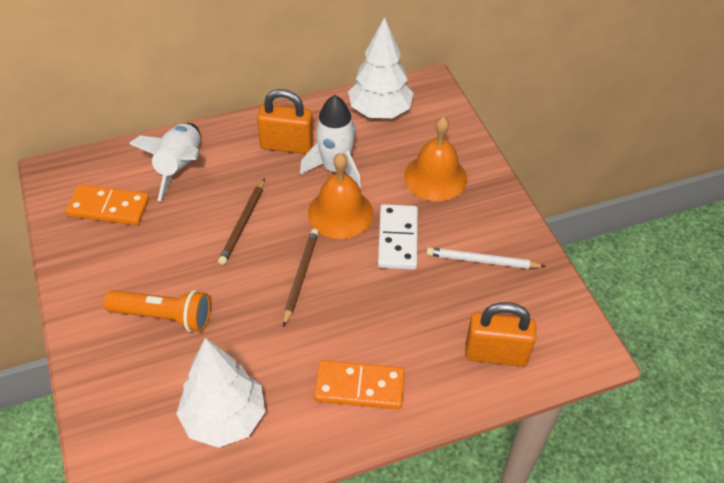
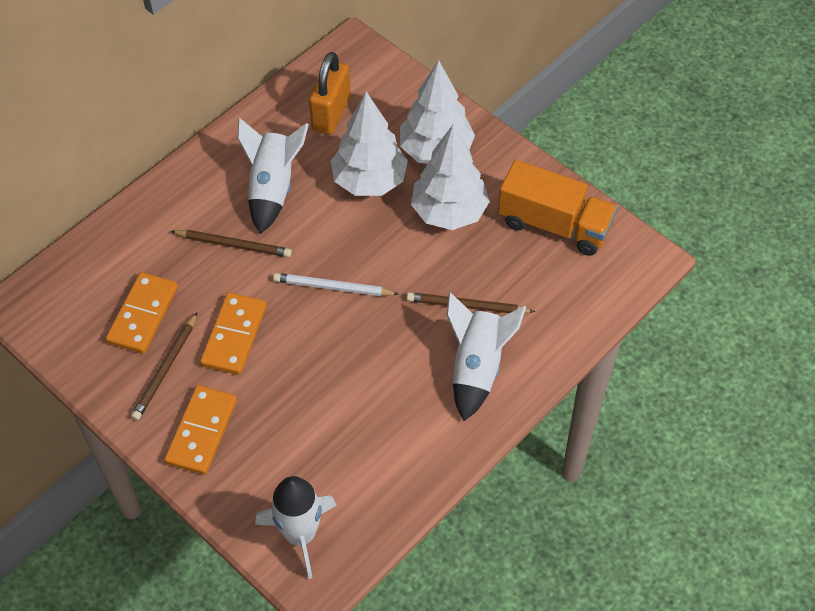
brown pencil: [218,178,265,265] [283,229,319,327] = 2 -> [131,313,197,421] [171,230,292,257] [407,292,535,313] = 3
orange bell: [308,153,373,239] [404,116,467,201] = 2 -> none = 0
orange domino: [66,184,149,225] [314,360,405,409] = 2 -> [106,272,178,354] [164,385,237,475] [200,292,267,375] = 3
orange flashlight: [104,290,211,332] = 1 -> none = 0
orange padlock: [257,89,313,154] [465,302,536,366] = 2 -> [309,52,351,135] = 1
orange truck: none = 0 -> [498,160,617,256] = 1
white domino: [378,204,418,270] = 1 -> none = 0
white rocket: [129,123,200,202] [300,95,361,189] = 2 -> [238,118,309,234] [255,476,337,579] [447,292,526,421] = 3
white tree: [176,338,265,448] [348,17,414,118] = 2 -> [331,92,408,196] [400,60,475,164] [411,124,490,230] = 3

